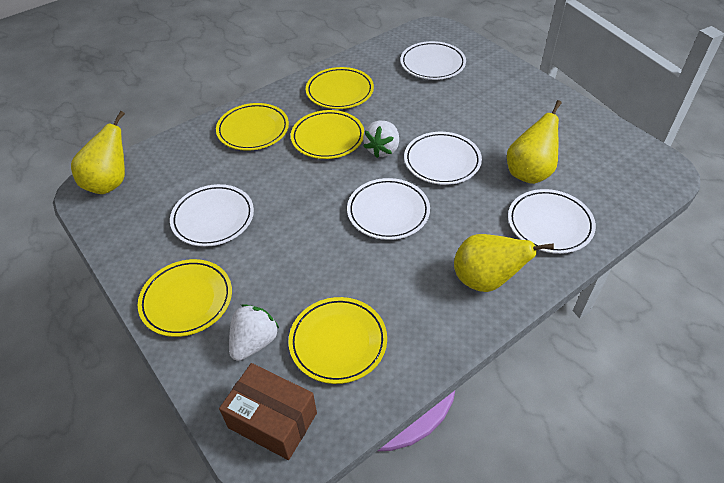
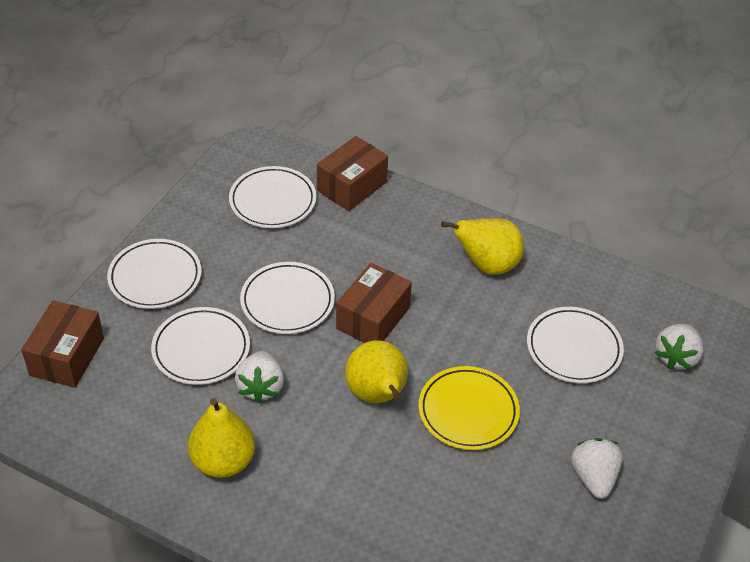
brown box: [219,363,317,460] = 1 -> [21,300,104,388] [317,136,388,211] [336,263,412,343] = 3
white strawberry: [229,304,279,361] [363,121,399,158] = 2 -> [235,351,284,403] [571,438,623,499] [655,324,703,370] = 3
yellow plate: [138,259,232,337] [216,103,289,151] [288,297,387,384] [291,110,364,159] [306,67,374,109] = 5 -> [418,366,520,450] = 1

